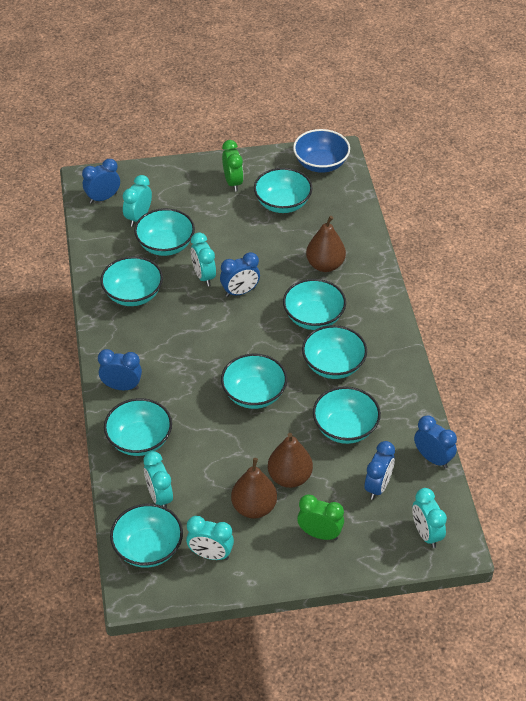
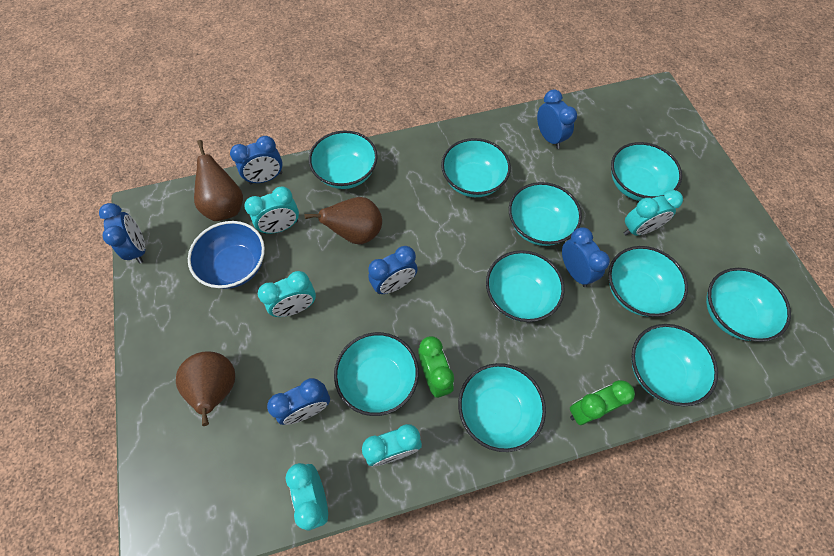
blue clock: [82,159,120,204] [98,349,142,390] [220,252,260,297] [365,441,395,500] [414,416,457,468] = 5 -> [99,203,145,264] [230,136,283,184] [267,378,330,425] [368,246,418,294] [537,89,577,149] [562,227,610,287] = 6
turquoise bowl: [100,256,163,306] [104,398,172,456] [110,504,183,568] [134,208,195,256] [221,354,287,409] [254,168,312,213] [283,279,346,330] [302,325,367,379] [313,386,381,444] = 9 -> [309,131,378,189] [334,332,419,416] [441,138,511,197] [458,363,546,452] [486,250,565,322] [509,182,582,246] [608,246,688,317] [611,142,682,201] [632,324,718,406] [706,268,791,342] = 10

